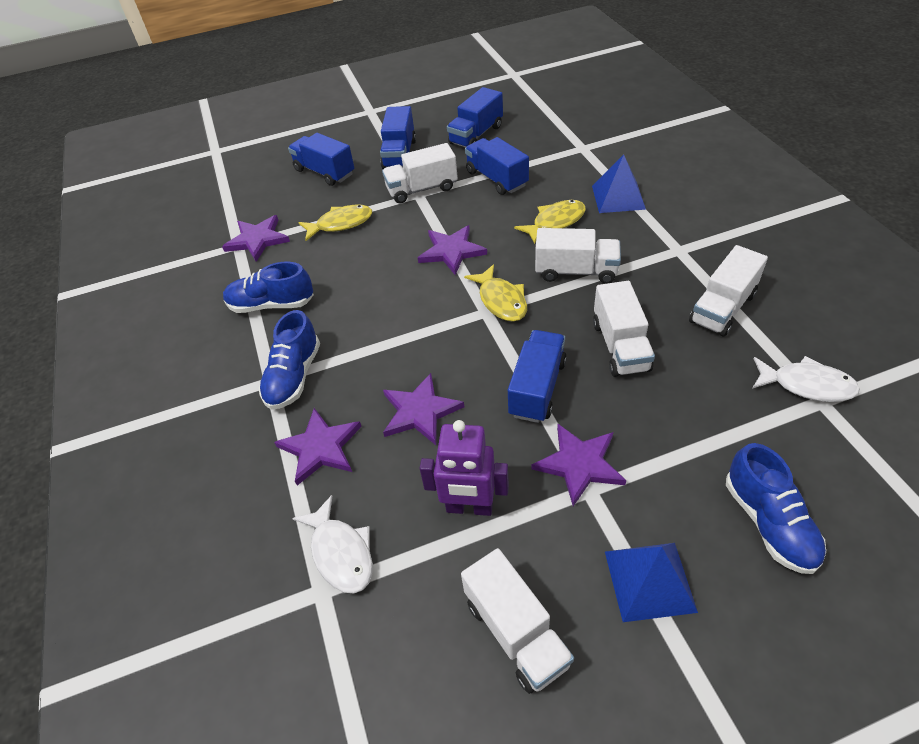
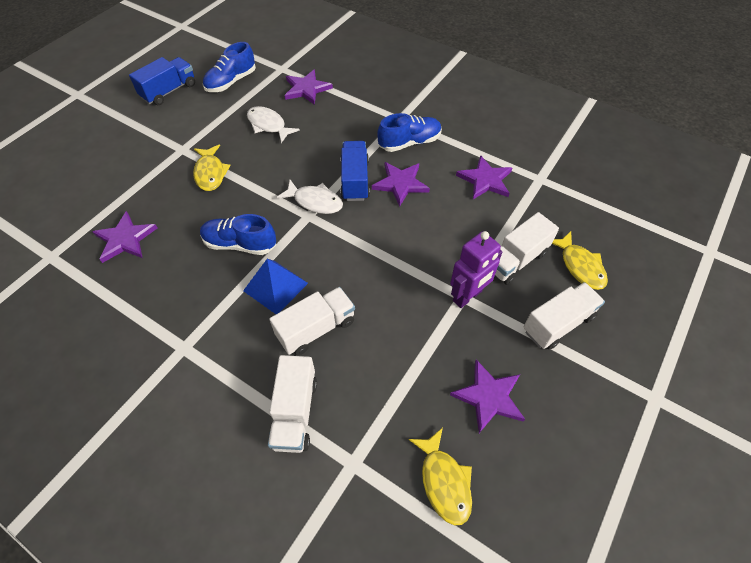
blue pyramid: [592,155,646,213] [605,543,698,622] = 2 -> [243,259,308,314] = 1
blue truck: [288,133,354,186] [380,106,416,169] [447,87,503,147] [465,137,529,195] [508,330,567,423] = 5 -> [129,57,195,105] [340,141,370,201] = 2
white truck: [382,143,458,203] [461,548,574,694] [535,228,621,284] [593,281,655,377] [689,245,768,336] = 5 -> [268,355,317,453] [269,287,355,355] [495,212,559,285] [524,282,605,350] = 4

